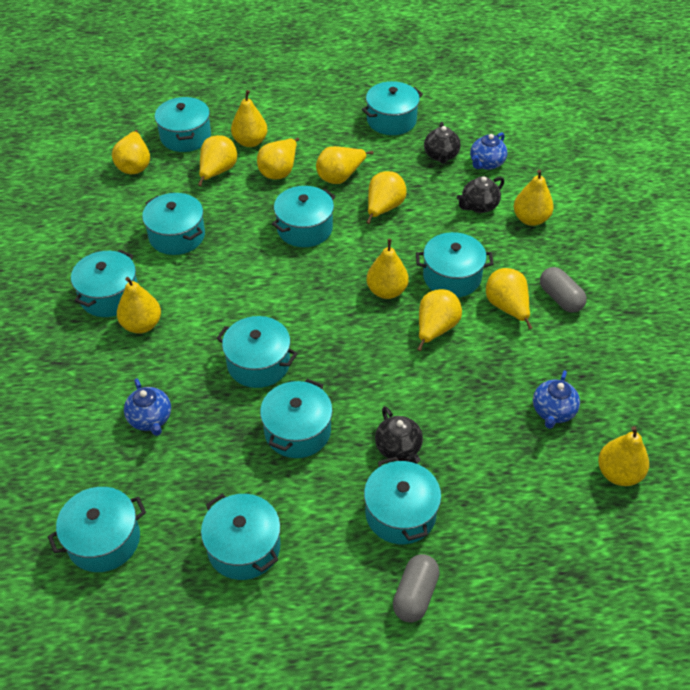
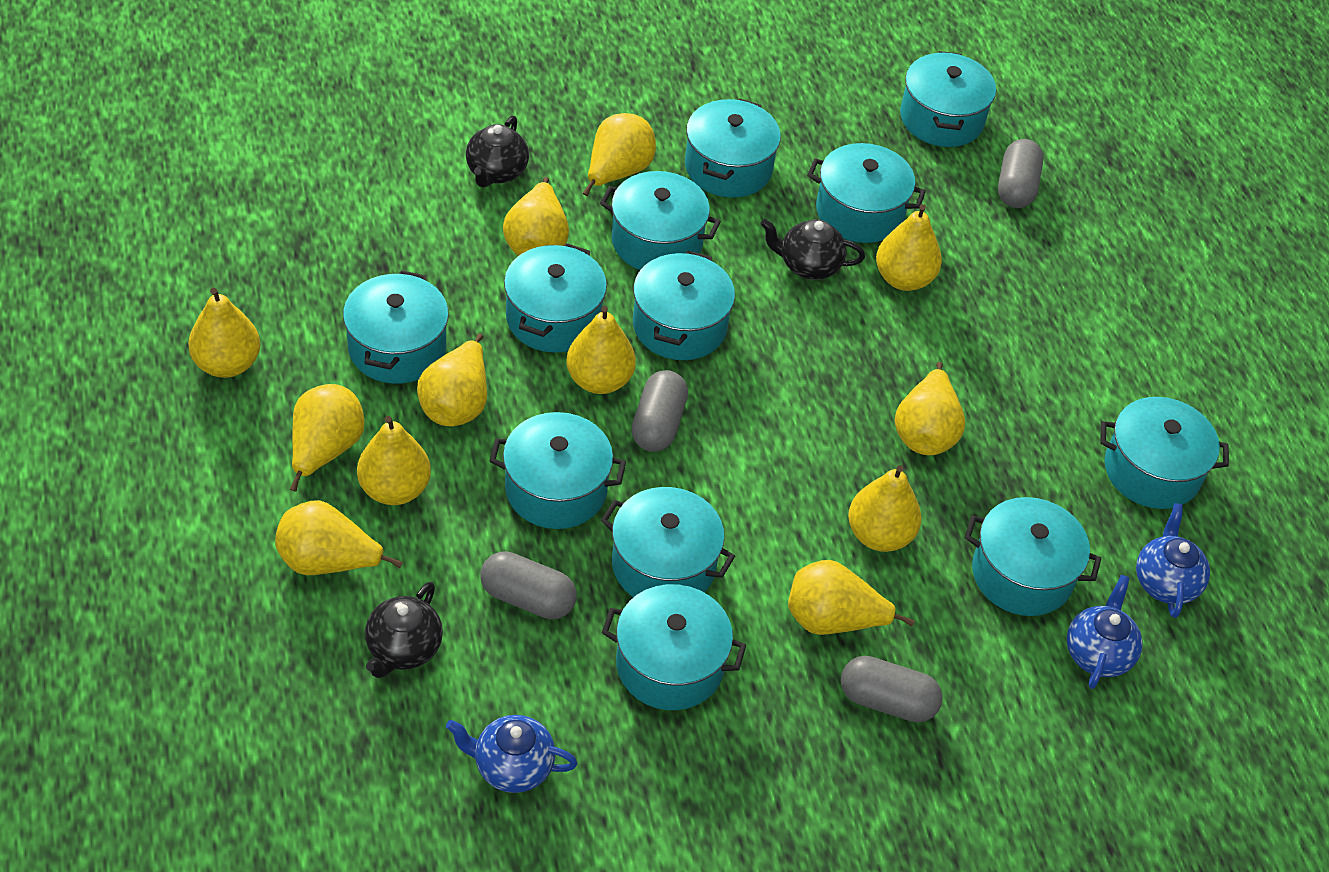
grey capsule: [393,554,440,622] [540,267,587,313] = 2 -> [481,551,577,619] [631,370,688,452] [841,656,943,722] [998,139,1043,208] = 4
turquoise pot: [48,487,146,572] [71,250,138,317] [142,193,205,255] [155,97,211,152] [201,494,281,580] [216,316,298,388] [260,379,333,458] [272,186,336,247] [362,81,423,135] [364,457,441,544] [416,232,494,297] = 11 -> [343,270,449,384] [489,412,626,529] [504,243,607,353] [600,171,721,270] [601,487,735,597] [602,584,746,710] [633,251,735,360] [685,98,781,198] [807,143,926,243] [900,51,996,147] [965,497,1101,616] [1100,397,1229,509] = 12

